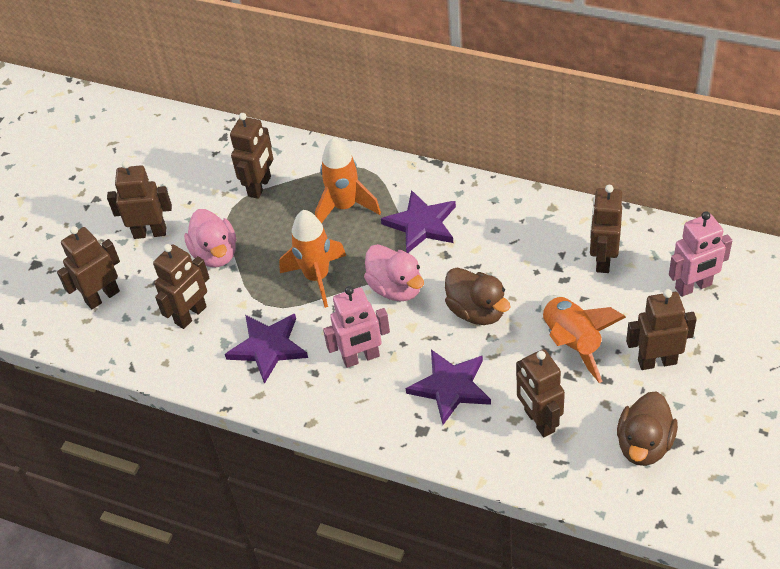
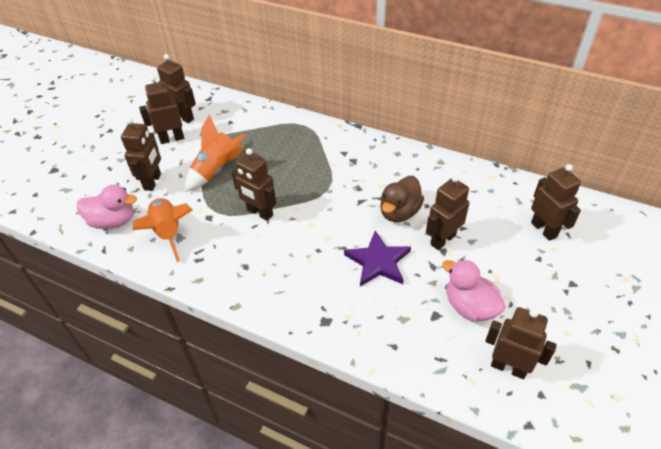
brown duck: [445,268,510,325] [617,391,678,466] = 2 -> [380,176,424,222] = 1
orange rocket: [279,210,346,308] [315,138,381,223] [541,295,626,383] = 3 -> [132,198,192,262] [185,114,246,192] = 2
pink robot: [323,286,390,368] [669,211,732,297] = 2 -> none = 0
purple star: [225,314,308,384] [381,190,456,253] [406,350,491,425] = 3 -> [344,230,411,287] = 1

